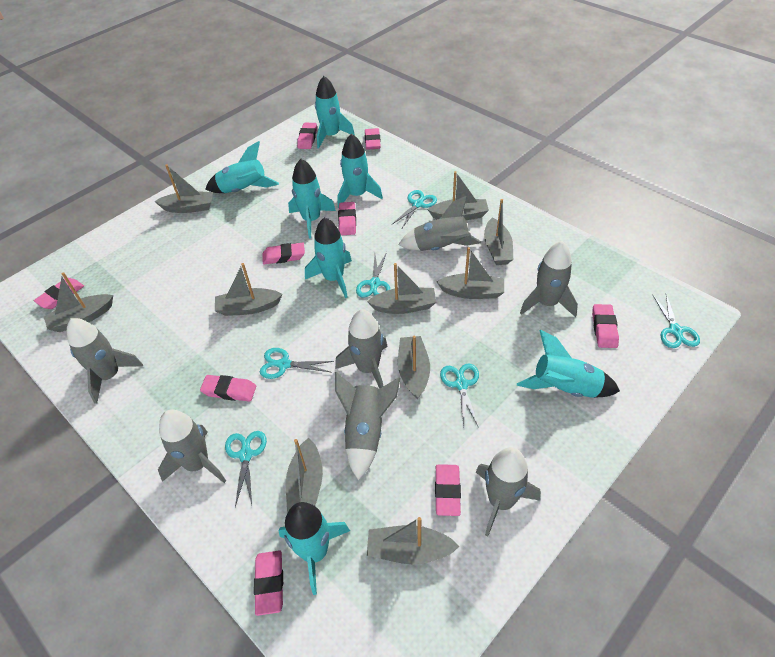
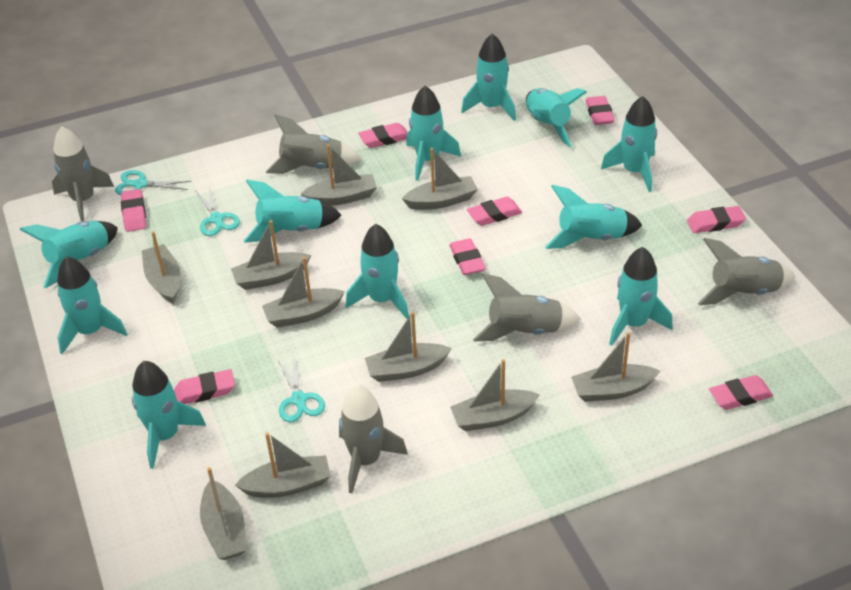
grey rocket: [67,318,143,404] [158,409,226,483] [335,309,388,389] [335,372,400,480] [398,196,481,251] [476,447,541,536] [520,241,578,317] = 7 -> [52,126,114,221] [266,114,362,174] [339,385,408,493] [473,273,581,341] [697,238,796,305] = 5
pink eraser: [34,278,84,309] [200,375,256,402] [254,551,283,616] [262,243,305,265] [297,123,317,149] [338,202,356,235] [365,128,381,150] [435,464,461,516] [592,304,619,348] = 9 -> [121,189,146,232] [174,369,235,404] [358,123,408,148] [449,238,486,275] [467,197,522,226] [586,96,615,125] [687,206,746,233] [709,375,773,410] = 8
turquoise rocket: [205,141,279,193] [278,502,350,595] [288,159,336,239] [305,217,352,298] [315,76,355,149] [338,133,383,208] [517,330,620,398] = 7 -> [19,221,118,288] [57,256,127,354] [132,361,206,469] [244,179,342,243] [346,224,409,319] [406,86,461,181] [461,34,516,121] [526,88,587,147] [545,185,642,249] [601,96,657,192] [609,247,673,346] = 11
turquoise scissors: [225,431,267,507] [260,348,334,379] [356,252,390,298] [392,190,437,228] [440,363,479,428] [652,294,700,348] = 6 -> [115,170,192,195] [195,187,240,236] [278,354,325,422] = 3

